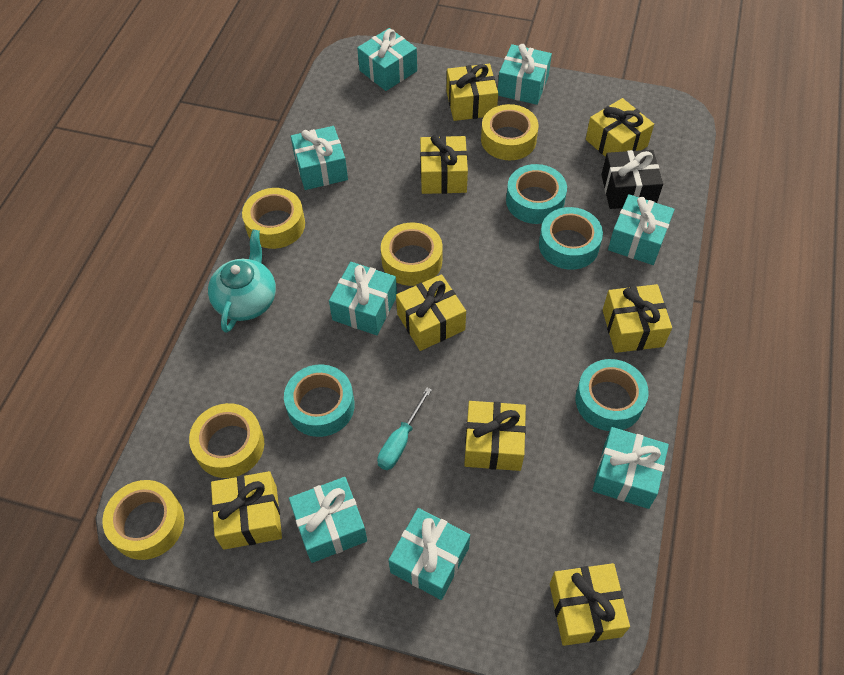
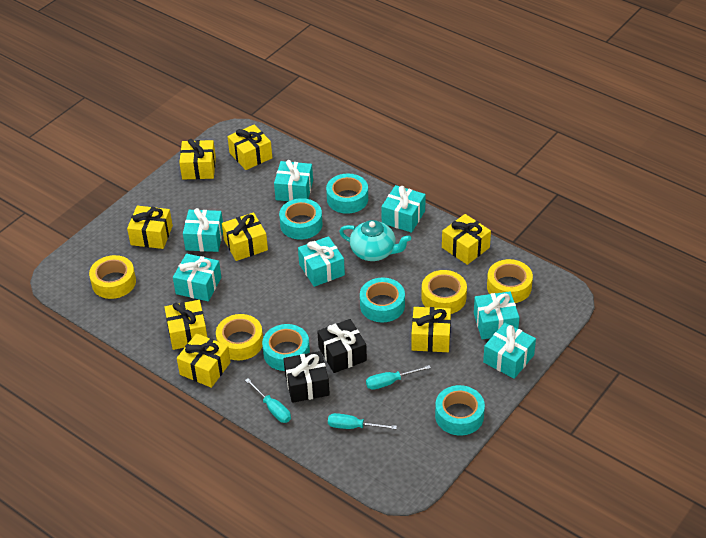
black gift: [601,150,663,209] = 1 -> [283,351,330,403] [317,319,367,373] = 2
turquoise gift: [289,477,367,563] [291,126,348,190] [329,262,397,335] [357,28,417,91] [388,508,470,600] [498,44,552,105] [592,427,669,509] [608,194,675,265] = 8 -> [173,254,221,301] [183,208,223,252] [274,160,313,201] [298,236,345,287] [381,185,426,233] [474,291,519,339] [483,323,536,379] = 7
turquoise screwdriver: [377,388,432,470] = 1 -> [245,378,291,423] [328,413,397,429] [366,365,431,390] = 3
turquoise tape: [284,364,355,437] [506,164,567,224] [539,207,603,270] [576,359,649,431] = 4 -> [262,324,310,371] [279,198,323,240] [326,174,368,214] [360,278,405,322] [435,385,485,436] = 5
yellow tape: [102,480,184,560] [189,403,264,478] [242,188,305,249] [381,223,443,286] [481,104,538,160] = 5 -> [89,255,136,299] [216,314,263,360] [421,270,467,314] [487,259,533,303] = 4

